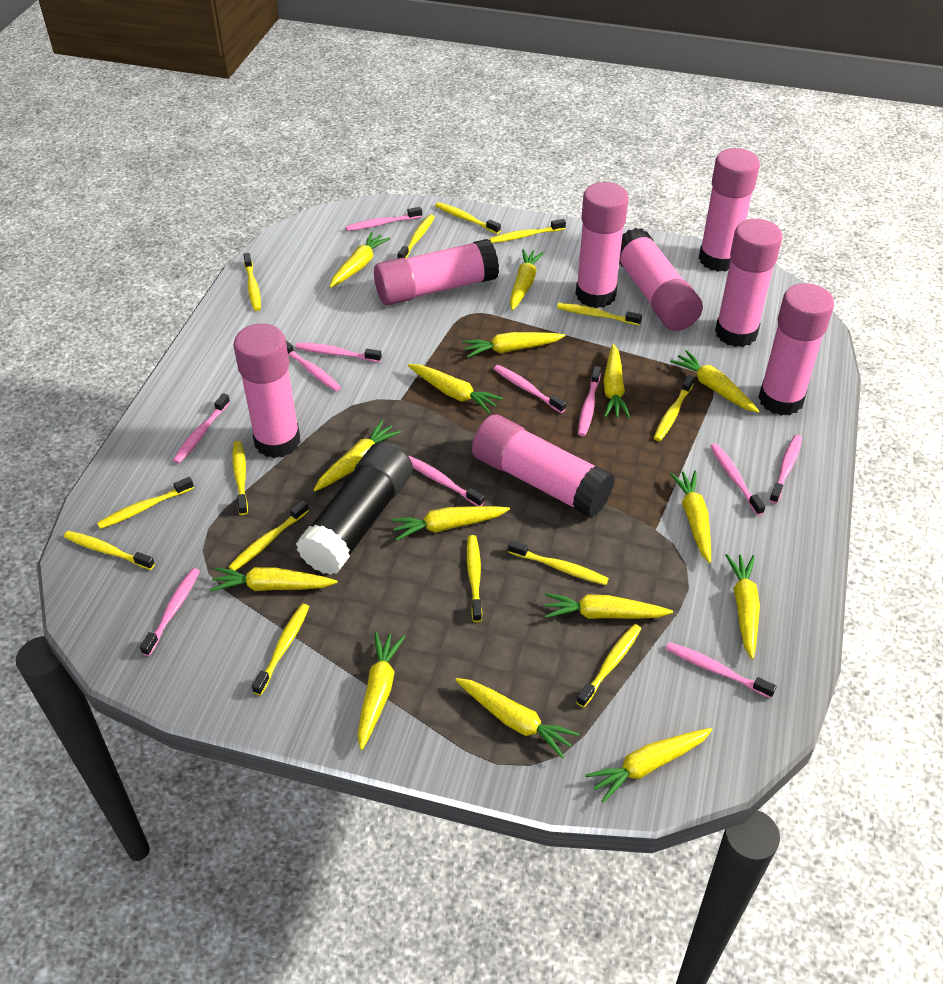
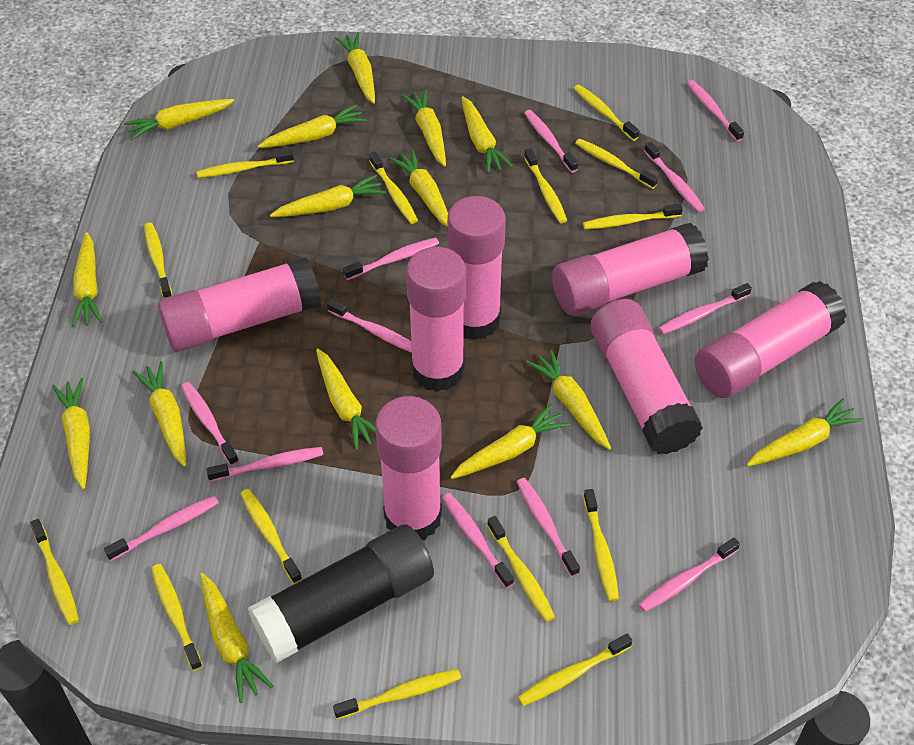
pink glue stick: [233,324,301,458] [374,239,499,305] [472,415,615,518] [576,182,629,308] [619,228,703,331] [699,148,760,272] [715,219,782,347] [758,283,834,416] = 8 -> [158,257,321,352] [375,396,442,540] [406,247,466,392] [447,196,506,340] [552,223,709,315] [591,299,703,454] [695,281,846,398] = 7
pink toothbrush: [140,568,200,656] [173,393,230,463] [286,341,341,391] [296,342,382,362] [346,207,422,231] [409,456,484,506] [494,365,566,413] [578,366,601,436] [666,642,776,698] [710,443,765,516] [769,435,802,504] = 11 -> [104,496,219,561] [181,382,239,466] [206,447,324,482] [327,299,412,353] [343,237,439,280] [442,493,514,588] [517,478,580,577] [524,110,578,173] [639,538,740,612] [644,142,705,212] [659,283,752,334] [687,80,744,142] = 12

